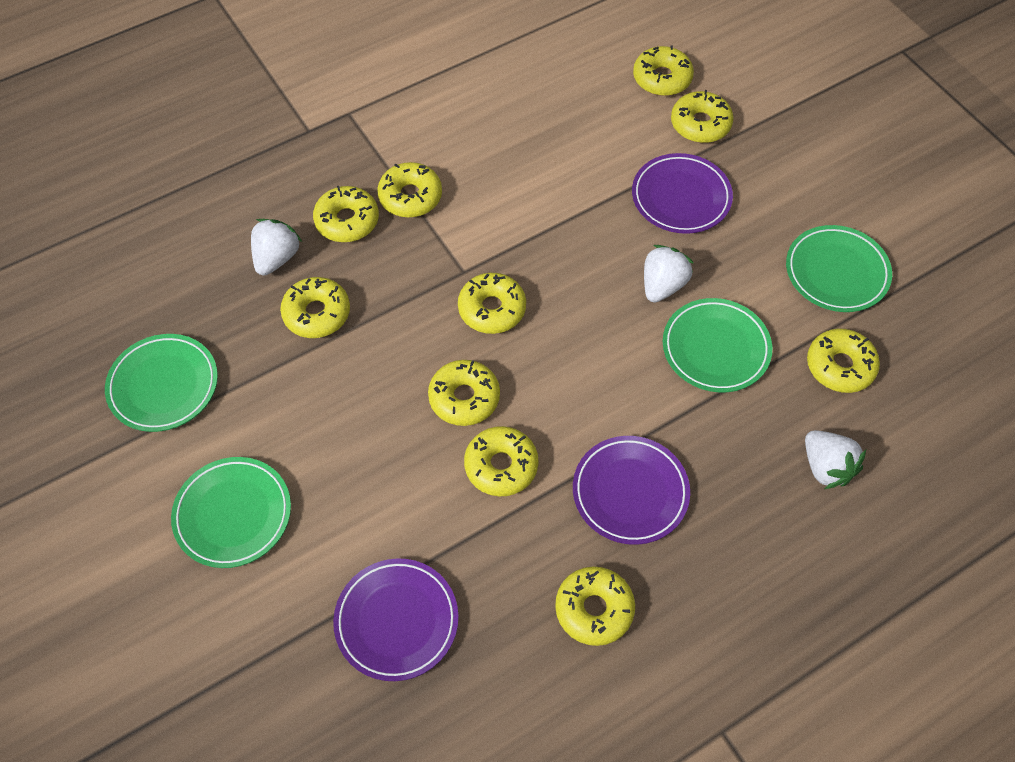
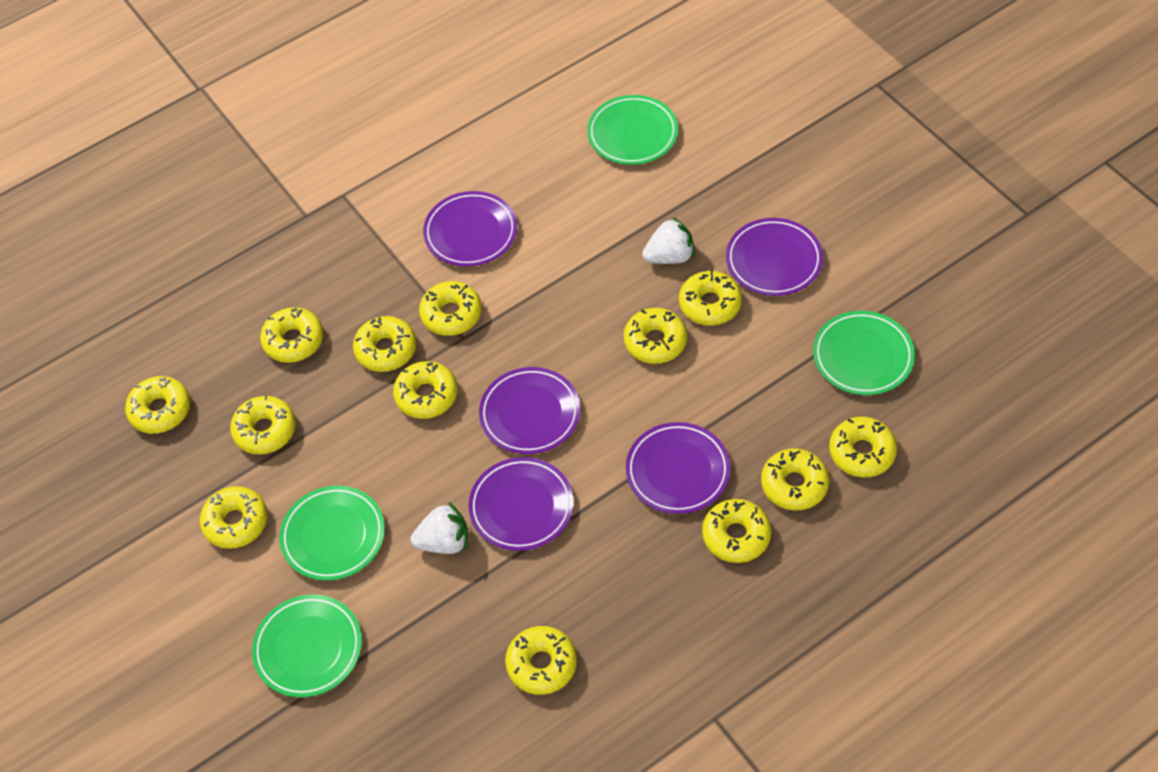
purple plate: [333,558,459,681] [573,436,690,545] [632,153,733,234] = 3 -> [423,191,517,267] [468,457,574,551] [479,367,580,454] [626,422,730,514] [726,218,823,296] = 5
white strawberry: [251,219,302,276] [644,245,694,303] [805,430,866,489] = 3 -> [411,502,468,554] [642,217,695,264] = 2
yellow donut: [280,277,350,338] [313,186,379,242] [377,162,442,217] [428,360,500,426] [458,273,526,334] [464,426,539,496] [555,566,635,646] [633,45,694,96] [671,90,734,143] [807,329,880,393] = 10 -> [125,376,190,434] [200,486,268,549] [230,395,296,454] [260,307,323,363] [353,316,416,372] [393,361,458,419] [419,281,482,336] [505,626,577,695] [624,308,687,364] [679,270,742,326] [702,499,771,563] [761,448,829,511] [829,417,897,477] = 13

